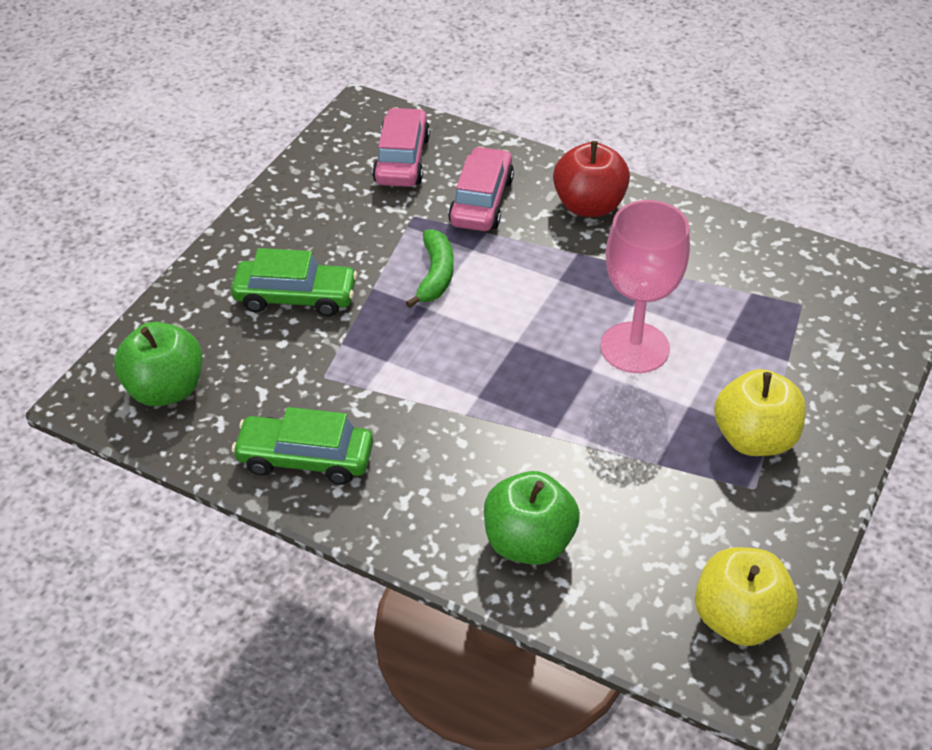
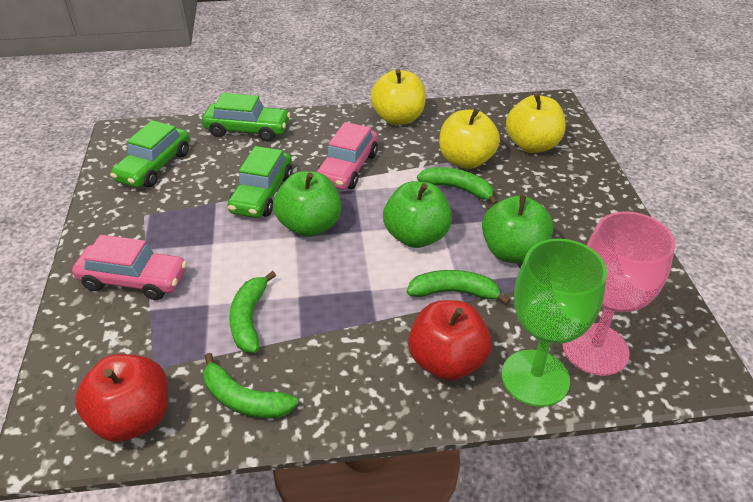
green apple: [114,322,203,406] [484,471,580,565] = 2 -> [273,171,341,237] [383,181,452,248] [482,195,553,264] = 3
green banana: [406,229,454,308] = 1 -> [203,353,298,418] [229,271,276,353] [407,270,510,305] [417,167,498,205] = 4
green car: [231,248,358,317] [232,407,373,485] = 2 -> [110,120,190,188] [202,93,290,142] [227,146,293,218] = 3
green goblet: none = 0 -> [502,239,607,407] = 1
red apple: [553,141,630,217] = 1 -> [75,354,168,442] [408,300,492,381] = 2
yellow apple: [695,547,798,646] [714,369,806,456] = 2 -> [371,69,426,125] [439,108,500,169] [506,93,566,153] = 3

